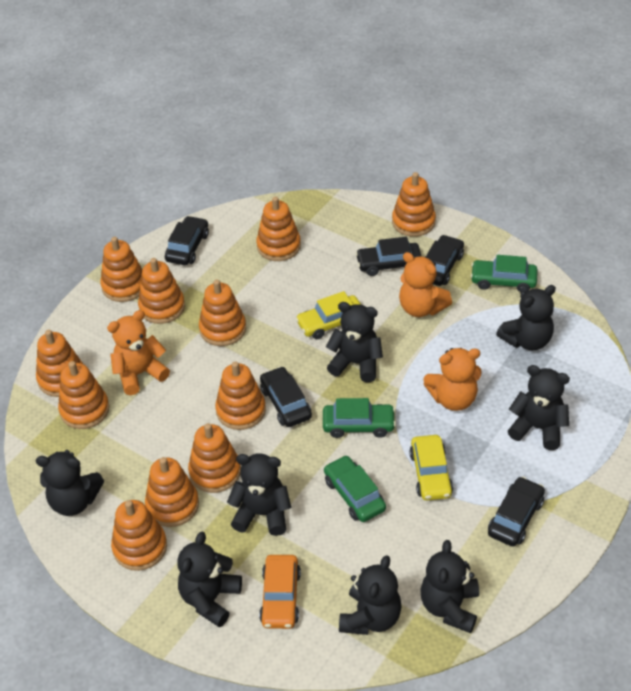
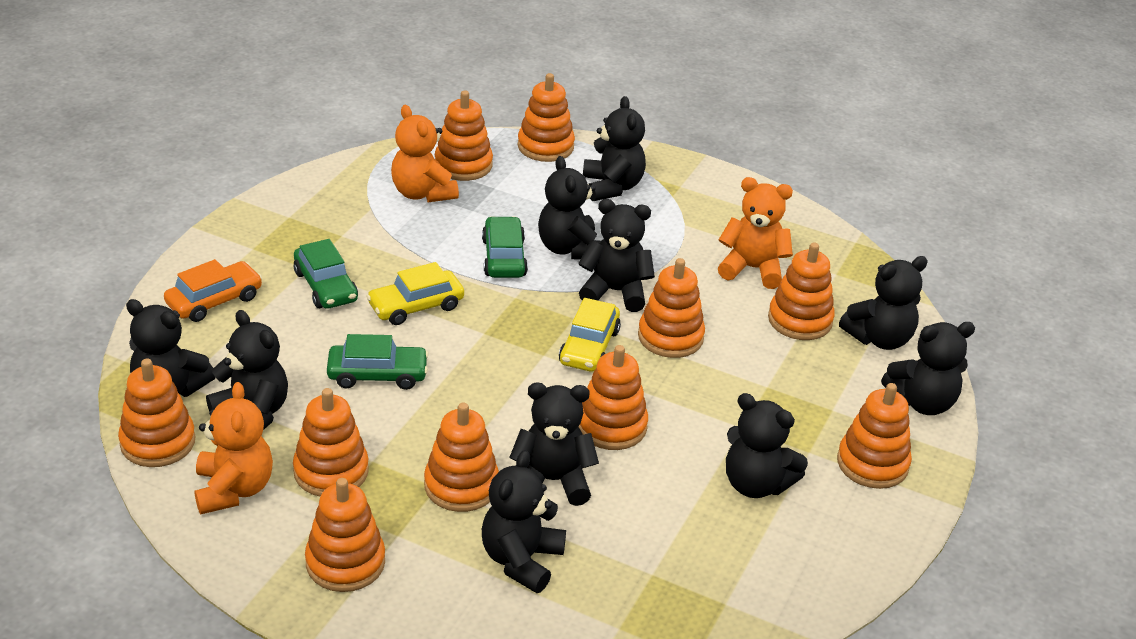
black car: [165,216,209,265] [260,366,312,427] [356,237,422,276] [426,235,464,286] [488,476,545,547] = 5 -> none = 0
black teddy bear: [36,450,104,516] [177,532,242,628] [227,453,291,536] [326,302,383,382] [339,555,402,635] [421,540,479,633] [496,285,556,350] [508,365,570,450] = 8 -> [126,299,215,397] [206,310,288,430] [482,450,566,593] [509,382,599,506] [538,156,601,260] [578,199,655,312] [583,96,646,201] [726,393,808,498] [839,256,928,350] [881,322,975,415] = 10
orange stacking toy: [36,330,83,397] [58,361,109,429] [100,237,143,302] [111,500,167,571] [138,258,185,324] [145,457,199,527] [188,423,241,493] [199,280,246,346] [215,361,266,430] [256,196,301,261] [392,172,436,237] = 11 -> [118,359,195,467] [293,388,369,496] [305,478,385,592] [424,402,499,512] [435,90,493,181] [518,73,575,162] [578,345,648,450] [638,258,705,358] [768,242,835,340] [837,383,912,489] = 10

